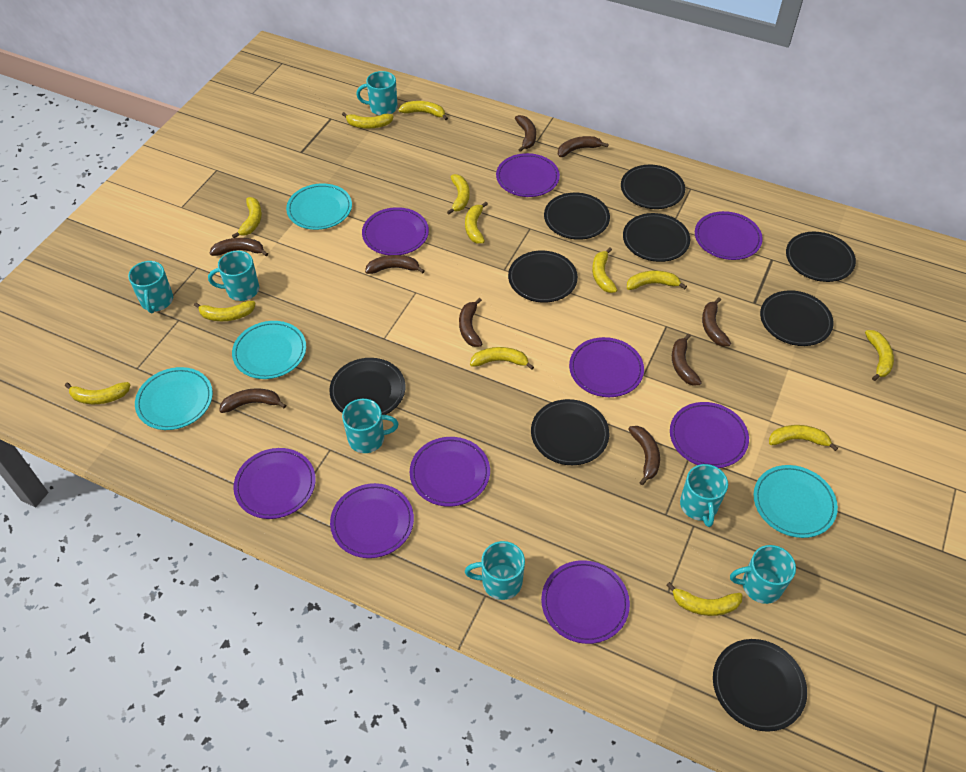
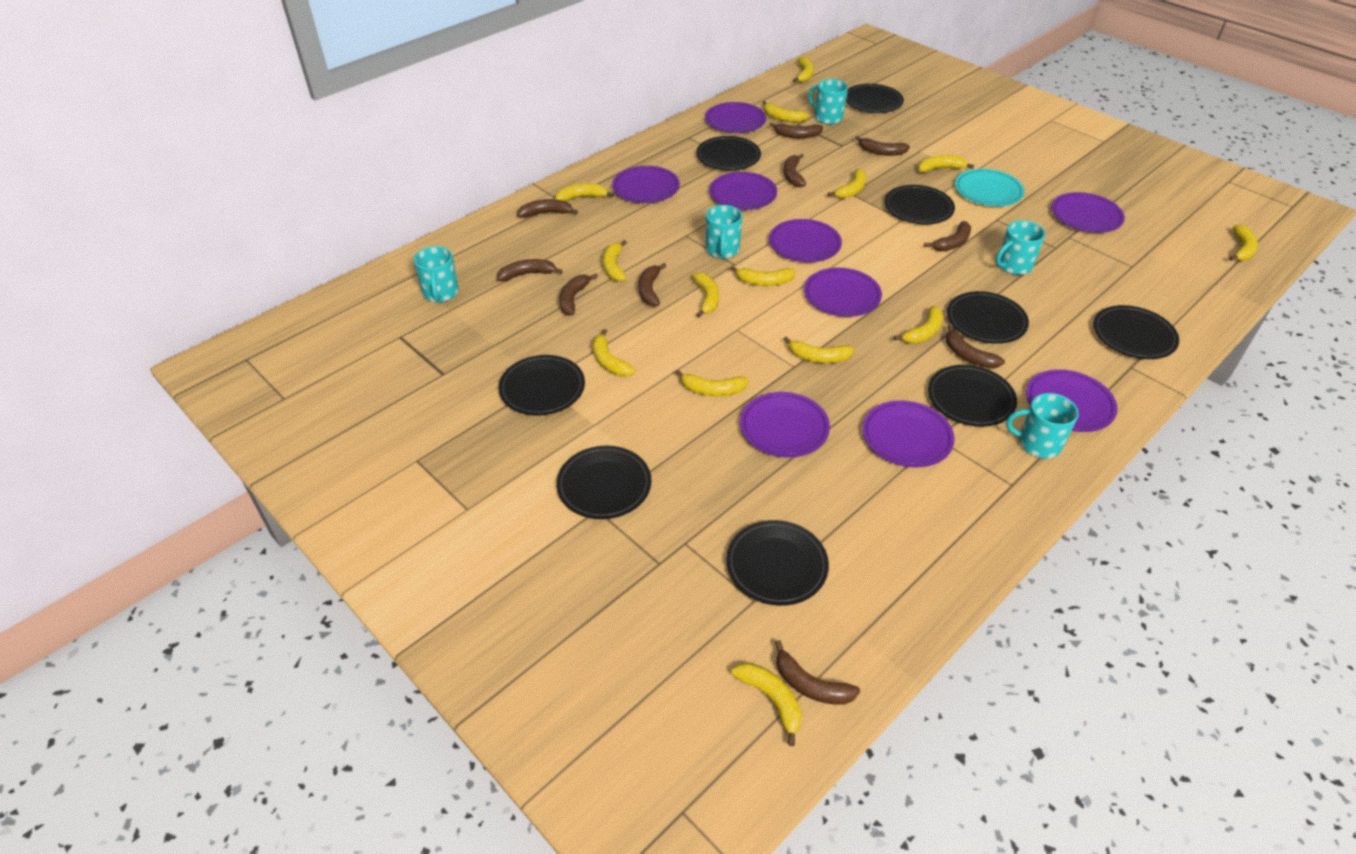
brown banana: [210,238,268,256] [219,388,286,413] [365,255,425,274] [459,298,482,347] [515,115,536,152] [558,136,609,157] [628,426,660,485] [672,333,702,386] [702,298,731,347] = 9 -> [497,259,563,281] [517,199,578,218] [559,274,598,316] [638,263,666,307] [769,122,823,139] [775,640,860,705] [783,154,806,187] [855,136,910,156] [924,221,971,251] [946,325,1005,369] = 10
turquoise mug: [128,261,173,313] [208,251,259,301] [342,399,398,453] [356,71,398,115] [465,541,525,600] [680,464,728,527] [730,545,796,604] = 7 -> [413,246,459,302] [706,205,742,259] [808,79,848,125] [996,220,1045,275] [1006,393,1079,458] = 5
turquoise plate: [135,367,213,430] [232,321,306,379] [286,183,352,230] [754,465,838,538] = 4 -> [955,169,1025,207] = 1
yellow banana: [65,382,131,404] [194,301,255,321] [232,197,262,238] [342,112,394,129] [399,101,448,120] [447,174,470,214] [465,202,488,244] [470,347,534,370] [592,248,617,293] [627,271,687,290] [666,582,743,616] [769,425,838,451] [865,330,894,381] = 13 -> [555,183,614,201] [593,329,635,376] [603,240,627,282] [676,370,749,396] [692,272,719,317] [730,266,795,286] [731,663,802,746] [762,101,809,122] [783,336,854,363] [793,57,814,82] [828,169,866,199] [894,306,943,344] [918,155,974,173] [1229,225,1258,261] = 14

